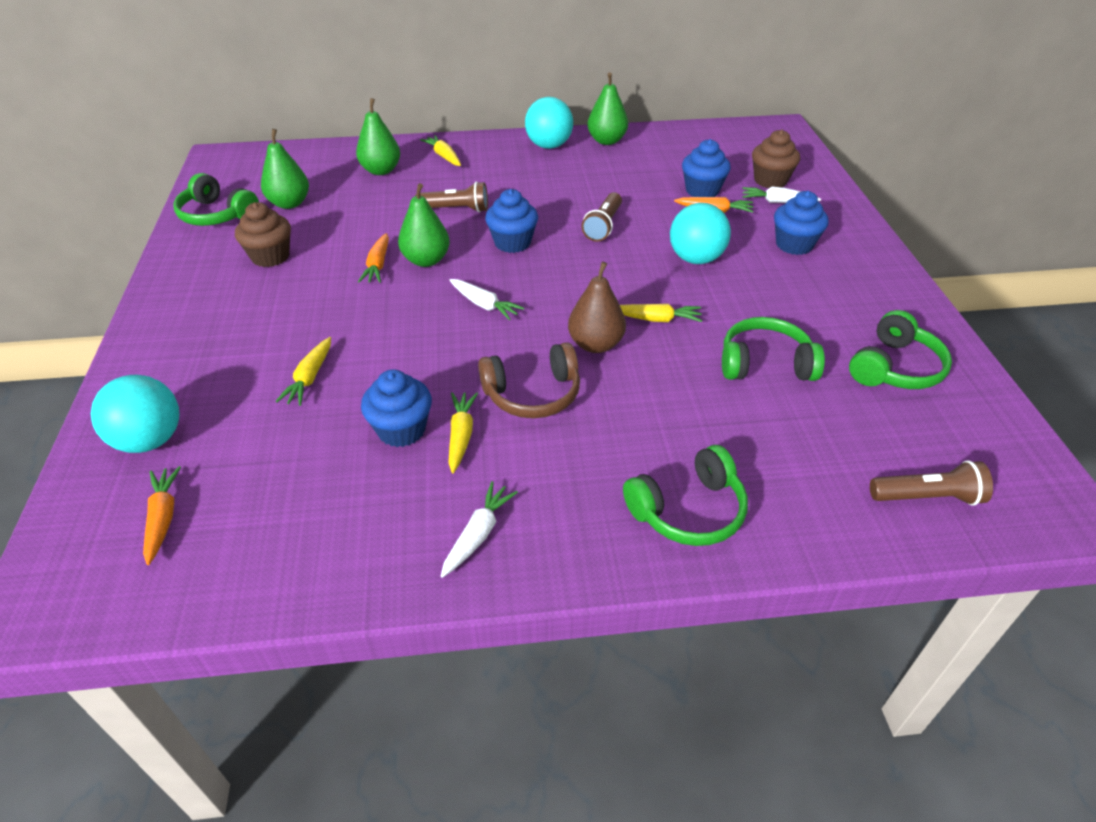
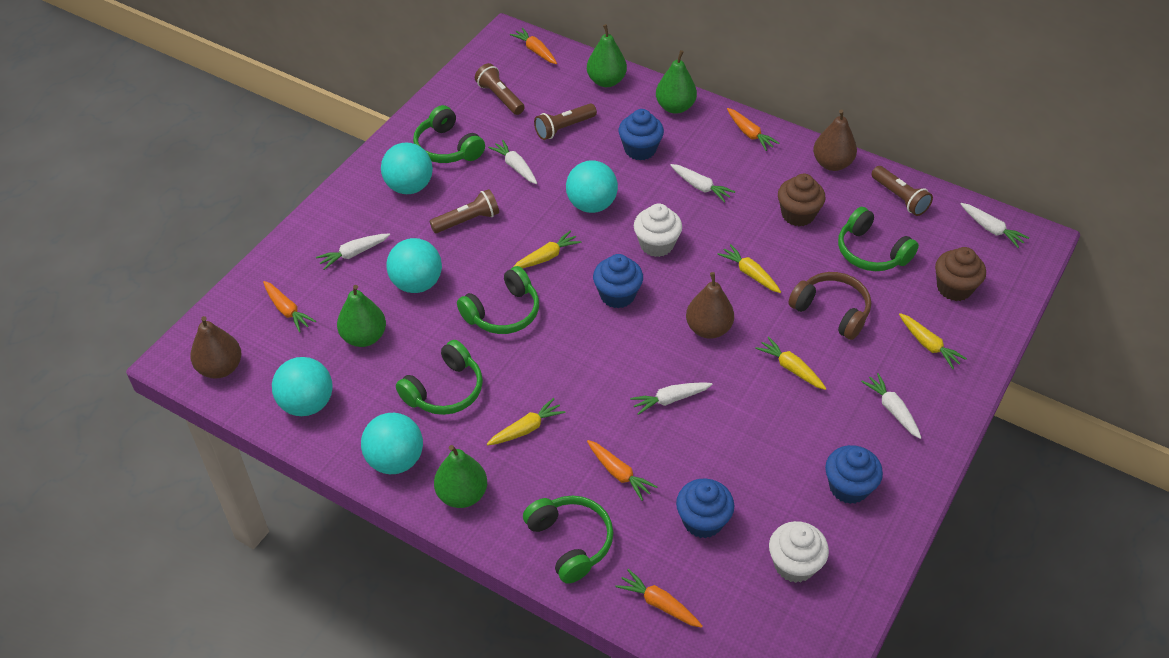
brown flashlight: [415,182,488,212] [581,192,622,242] [870,460,993,506] = 3 -> [429,189,499,233] [475,63,525,115] [534,104,597,140] [871,166,933,216] = 4
brown pear: [568,262,626,353] = 1 -> [190,316,241,379] [686,272,734,339] [813,109,857,171] = 3
green headphones: [173,173,259,226] [623,445,748,546] [722,317,825,381] [849,310,952,389] = 4 -> [396,340,483,415] [413,105,485,163] [457,266,539,334] [523,496,613,584] [838,207,919,271] = 5
orange carrot: [143,466,181,565] [358,233,389,283] [674,197,754,213] = 3 -> [263,281,316,332] [510,28,557,64] [587,440,657,501] [616,569,703,628] [727,108,779,151] = 5
turquoise ball: [91,375,179,453] [525,97,573,149] [670,203,731,264] = 3 -> [272,357,333,416] [361,413,423,474] [381,143,433,194] [386,238,442,293] [566,160,618,213] = 5
white carrot: [441,481,518,578] [449,279,524,320] [742,187,821,203] = 3 -> [316,234,390,270] [488,140,537,184] [630,382,713,415] [670,164,735,203] [861,373,921,439] [961,203,1029,248] = 6
white cupcake: none = 0 -> [634,204,682,257] [769,521,829,583] = 2
yellow carrot: [275,337,331,406] [420,135,461,166] [448,392,478,473] [620,304,702,322] = 4 -> [487,398,566,446] [512,231,581,268] [717,244,781,293] [755,336,827,390] [899,313,967,369] = 5

